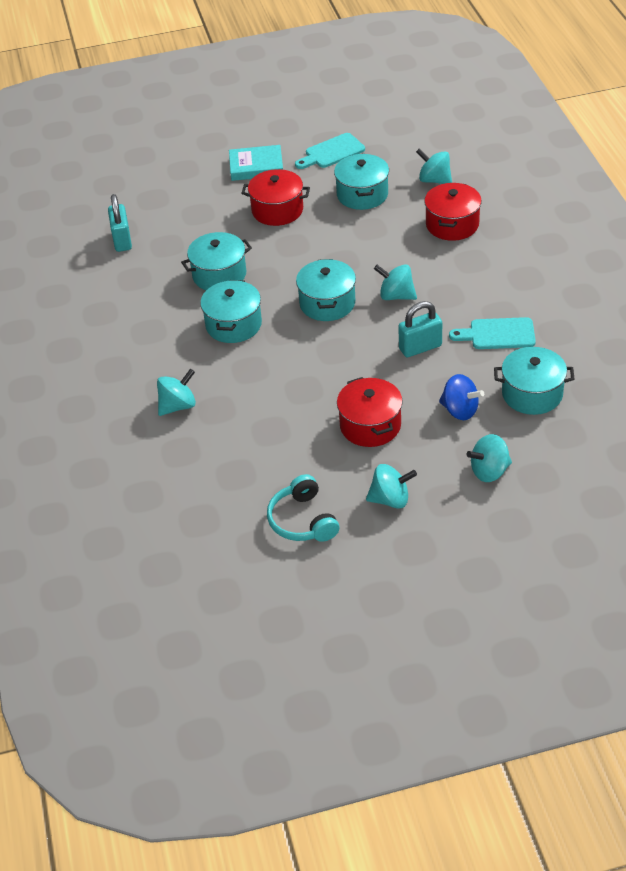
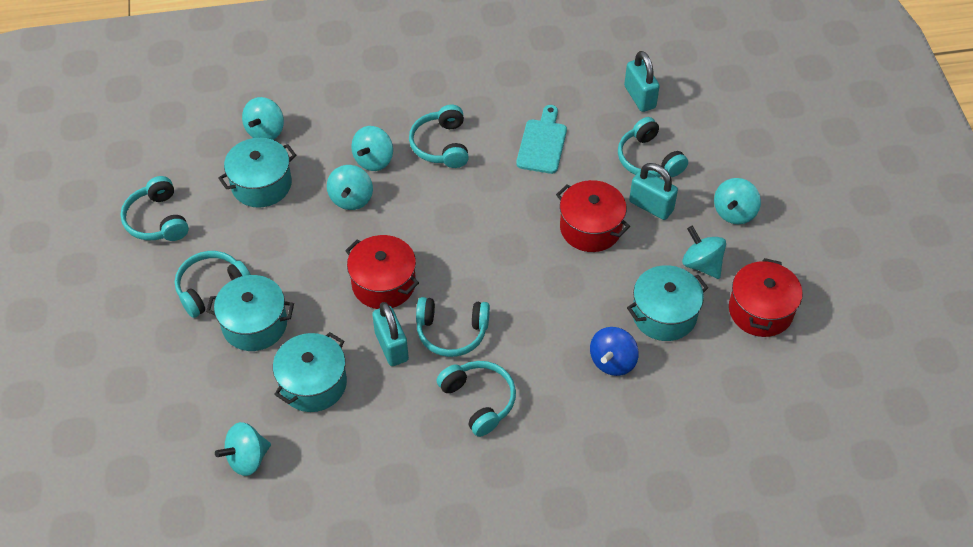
turquoise book: [229,145,283,181] = 1 -> none = 0
turquoise cutting board: [295,133,365,169] [449,317,536,349] = 2 -> [516,105,567,174] = 1
turquoise headphones: [267,474,339,542] = 1 -> [120,176,189,241] [175,251,251,318] [409,105,469,168] [416,297,490,357] [436,361,516,437] [618,117,688,177] = 6
turquoise padlock: [108,194,132,252] [399,301,442,357] = 2 -> [372,302,409,366] [624,51,660,112] [629,163,678,220] = 3
turquoise pot: [181,232,252,290] [200,280,262,343] [296,259,356,321] [334,154,389,210] [494,347,574,415] = 5 -> [206,275,294,351] [218,138,296,208] [273,332,347,412] [627,265,708,341] = 4
turquoise spinning top: [157,369,196,416] [366,464,417,509] [374,264,417,300] [416,148,452,184] [466,434,512,482] = 5 -> [215,422,271,476] [242,97,284,140] [327,165,373,210] [351,126,393,171] [682,226,726,279] [714,178,761,224] = 6

